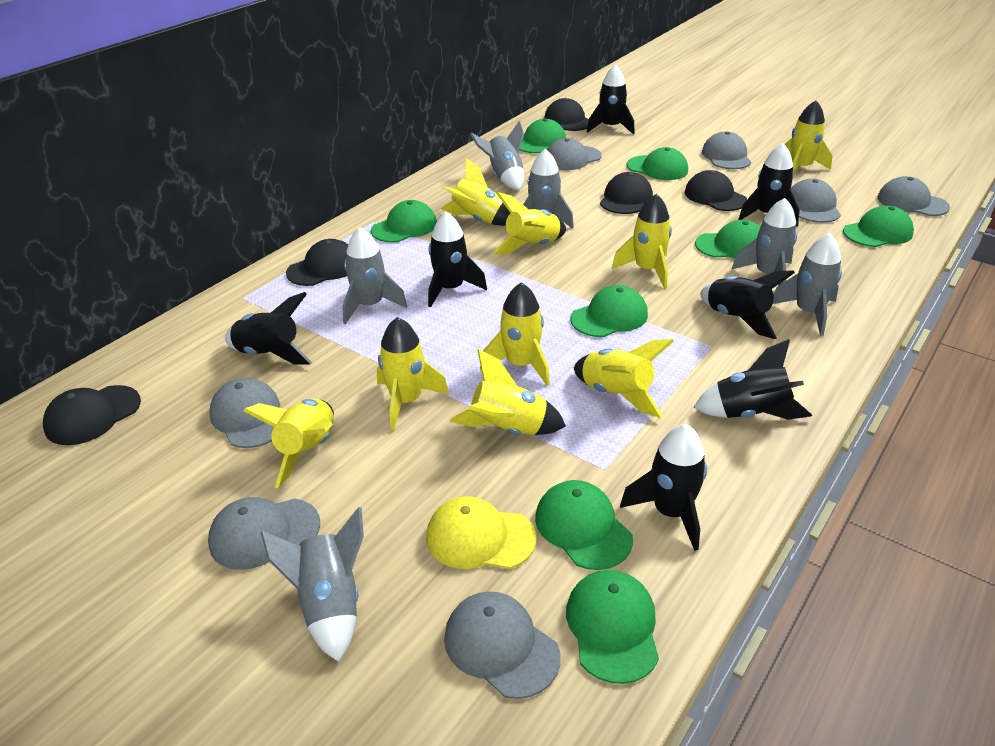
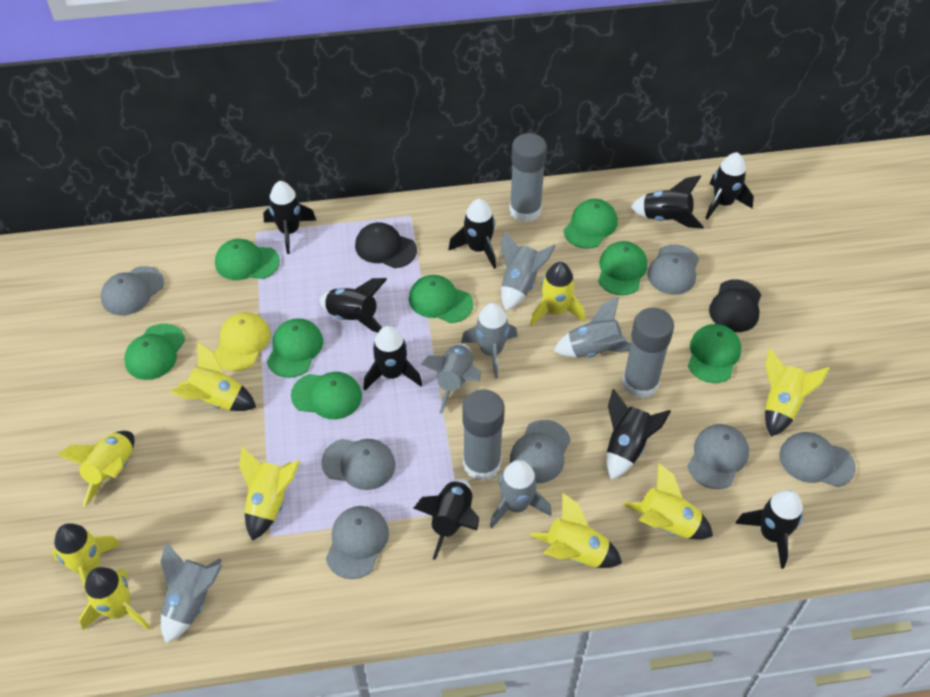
black cap: [43,385,141,445] [286,239,348,286] [544,98,589,131] [600,172,653,214] [684,170,747,211] = 5 -> [355,222,417,268] [709,279,761,332] = 2
black rocket: [225,292,312,365] [428,212,487,307] [587,64,635,134] [620,424,707,551] [694,339,812,420] [700,270,795,339] [738,143,800,226] = 7 -> [263,181,316,254] [320,278,387,332] [363,326,422,390] [414,479,479,560] [448,199,496,269] [606,389,671,480] [630,175,704,228] [705,152,754,220] [735,490,803,569] = 9
grey glue stick: none = 0 -> [462,389,505,481] [509,133,547,222] [622,308,674,398] = 3

